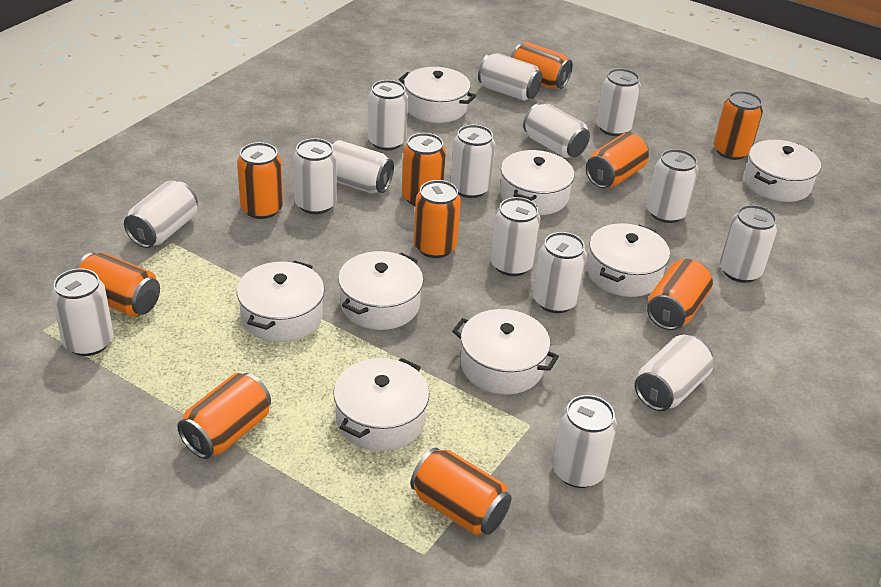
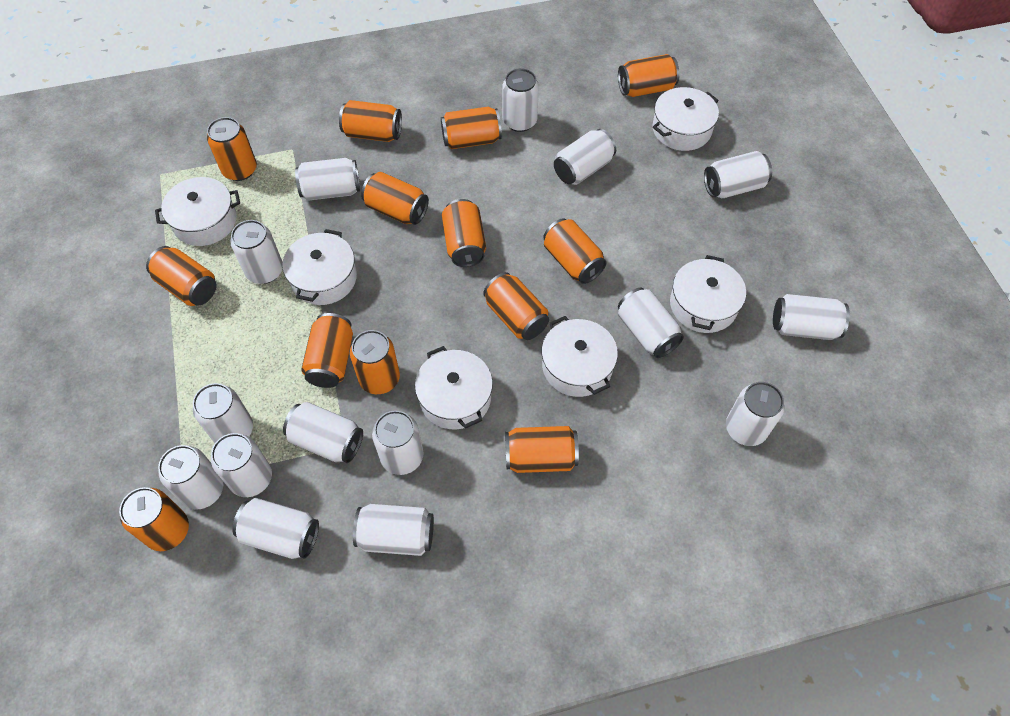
orange can: [75,252,160,317] [177,373,271,459] [237,142,283,219] [402,133,446,206] [410,448,511,535] [414,180,461,258] [511,42,573,89] [586,133,649,188] [647,259,713,330] [714,91,763,160] = 10 -> [119,487,189,551] [146,246,216,306] [207,117,257,181] [301,313,353,388] [339,100,402,142] [350,330,400,394] [361,172,429,225] [441,107,502,149] [442,199,486,267] [483,272,549,340] [505,426,579,473] [543,218,606,284] [618,54,680,97] = 13
white pot: [237,261,325,342] [333,358,429,451] [338,251,424,330] [399,67,476,123] [452,309,559,395] [500,150,575,215] [587,223,670,297] [744,140,821,202] = 8 -> [155,177,240,246] [282,229,357,305] [415,346,493,430] [542,316,618,397] [653,87,719,151] [670,255,746,333] = 6

